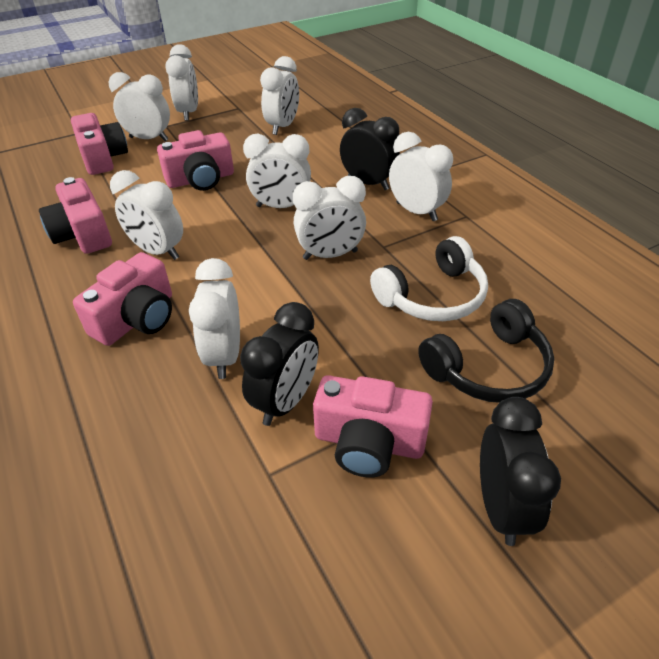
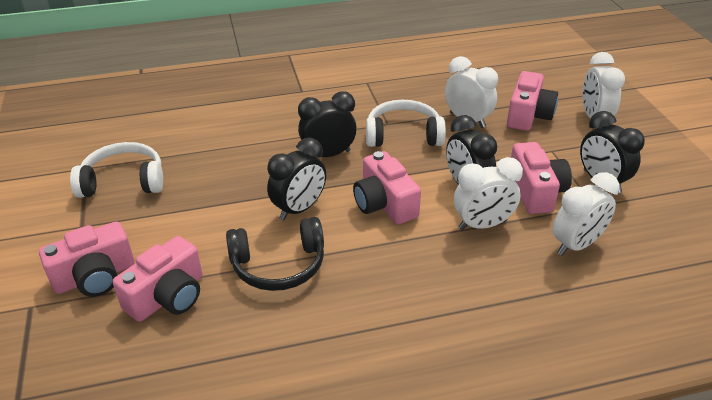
black clock: [240,302,319,426] [340,108,400,190] [480,397,561,546] = 3 -> [267,137,326,221] [298,91,357,157] [446,115,497,185] [580,111,645,194] = 4
white clock: [108,72,170,142] [110,170,183,260] [165,44,198,121] [189,258,240,379] [243,134,311,208] [260,56,299,135] [293,176,366,260] [389,132,453,221] = 8 -> [445,56,498,128] [454,157,523,230] [553,172,620,256] [582,52,625,118] = 4
white headphones: [370,236,488,321] = 1 -> [70,142,163,198] [366,100,446,147] = 2

